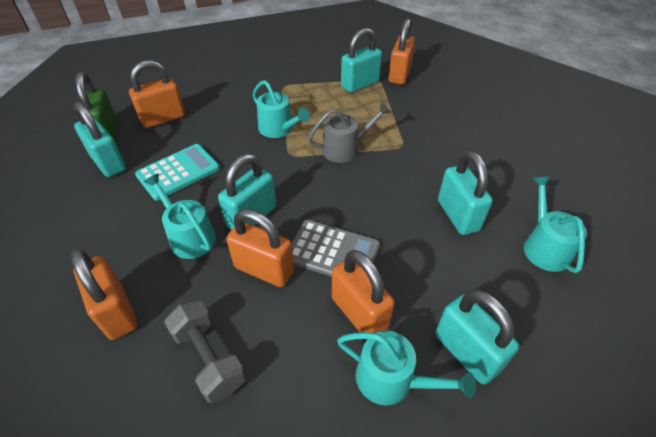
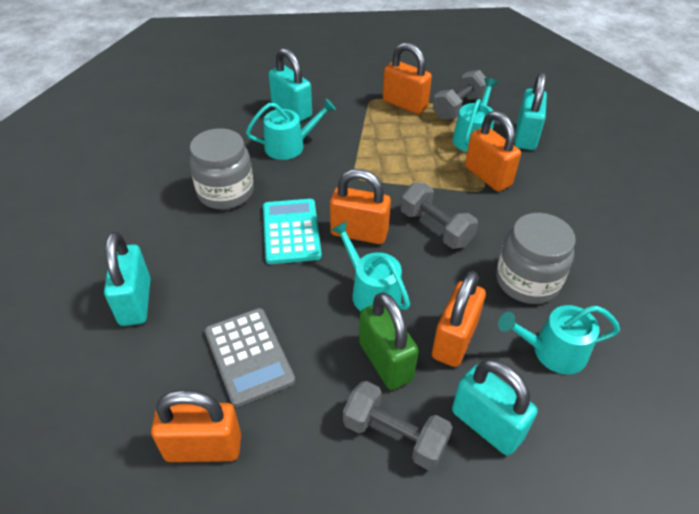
grey dumbbell: [164,300,246,403] = 1 -> [343,381,453,470] [400,183,478,249] [433,70,487,120] = 3
grey jar: none = 0 -> [189,128,254,210] [496,213,576,304] = 2
grey watering can: [308,102,391,163] = 1 -> none = 0
turquoise padlock: [73,102,126,177] [218,154,277,230] [341,28,382,93] [435,290,519,385] [438,151,493,235] = 5 -> [104,232,151,326] [269,48,312,122] [452,359,538,456] [515,72,547,150] = 4

